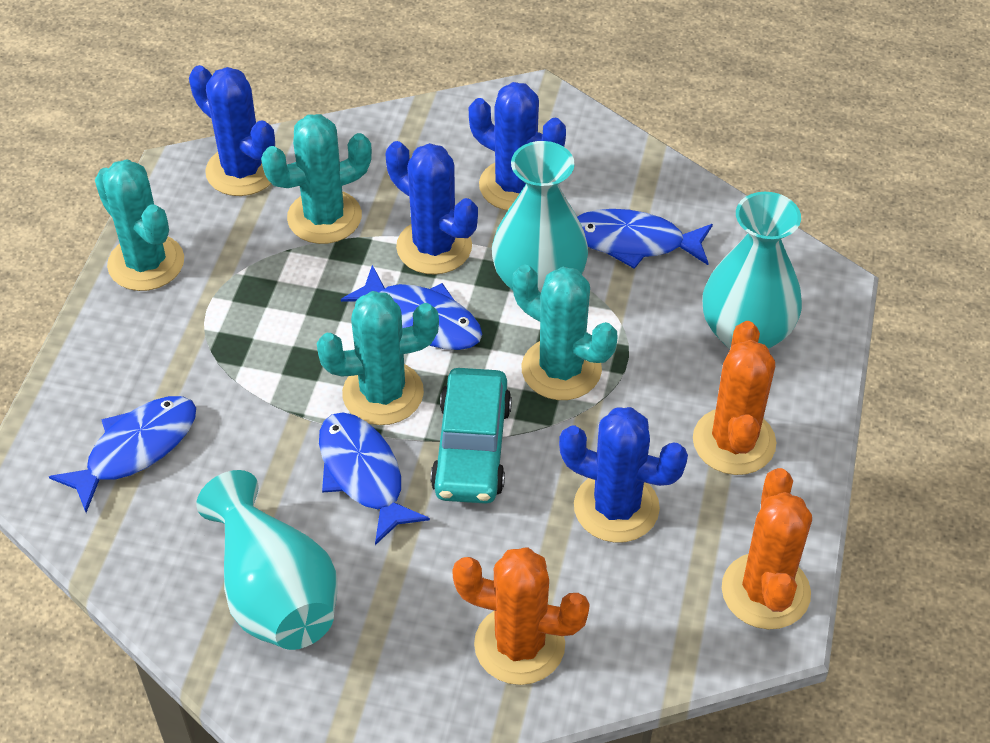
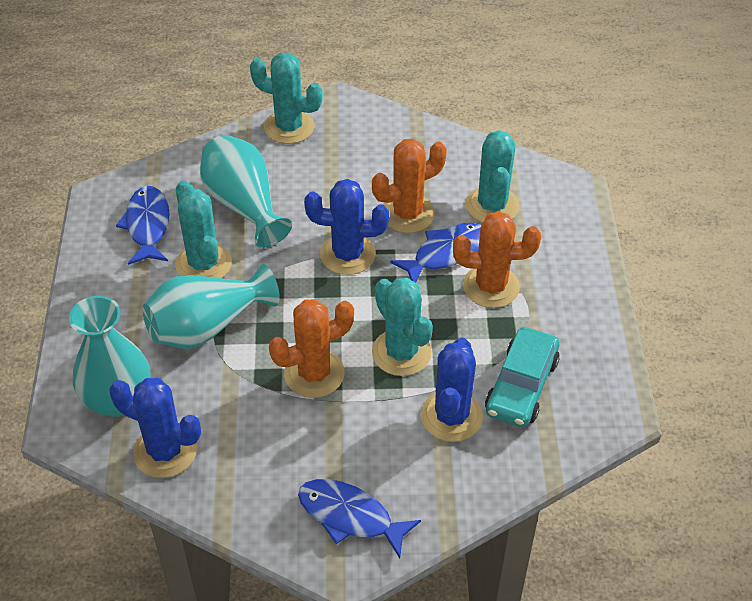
blue cactus: [189,65,275,196] [385,141,478,275] [469,82,566,211] [559,407,688,543] = 4 -> [109,378,201,478] [304,179,389,275] [421,338,483,442] = 3
blue fish: [49,396,196,513] [319,413,430,545] [341,265,482,350] [577,209,713,269] = 4 -> [116,186,170,265] [298,479,421,558] [390,223,481,282] = 3

